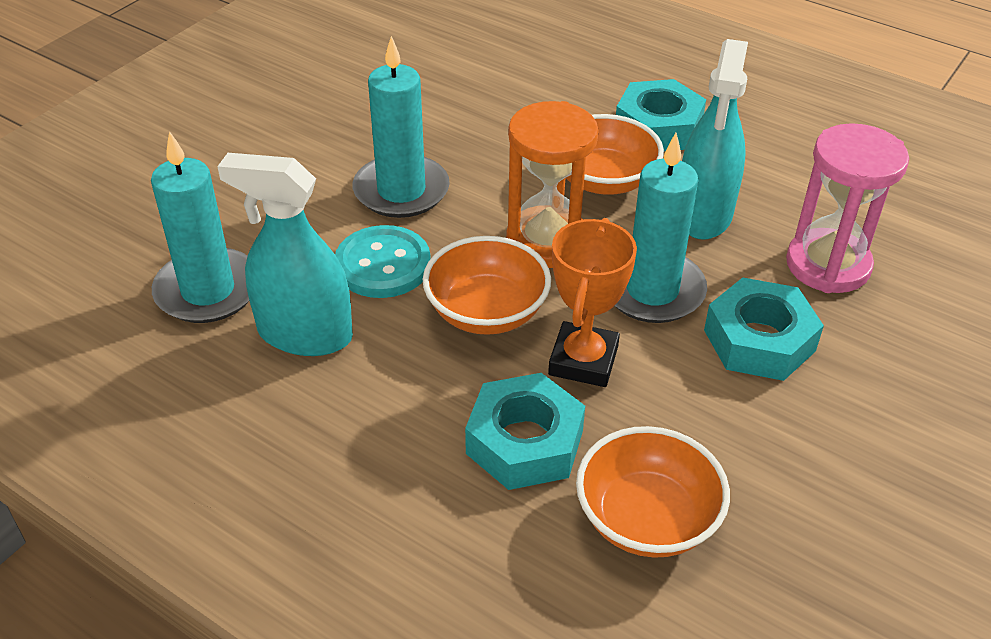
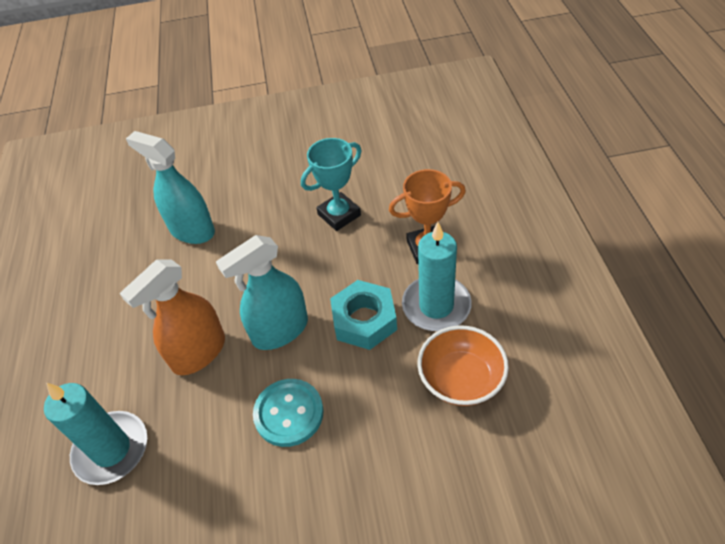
orange bowl: [423,236,551,335] [566,114,664,195] [576,426,730,558] = 3 -> [417,326,509,406] = 1
orange hourglass: [506,101,599,268] = 1 -> none = 0
orange spray bottle: none = 0 -> [120,259,225,375] = 1
pink hourglass: [786,123,909,293] = 1 -> none = 0
turquoise candle: [151,131,249,323] [353,36,450,218] [615,133,707,323] = 3 -> [44,383,147,485] [402,222,472,331] = 2
turquoise nut: [465,373,585,490] [616,79,706,151] [704,277,824,381] = 3 -> [330,280,397,350] = 1
turquoise trophy: none = 0 -> [301,138,362,231] = 1

